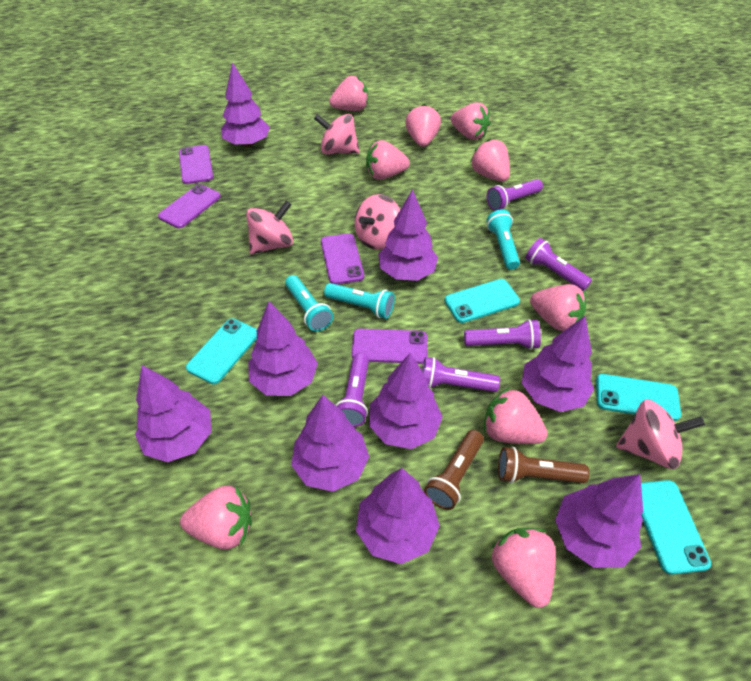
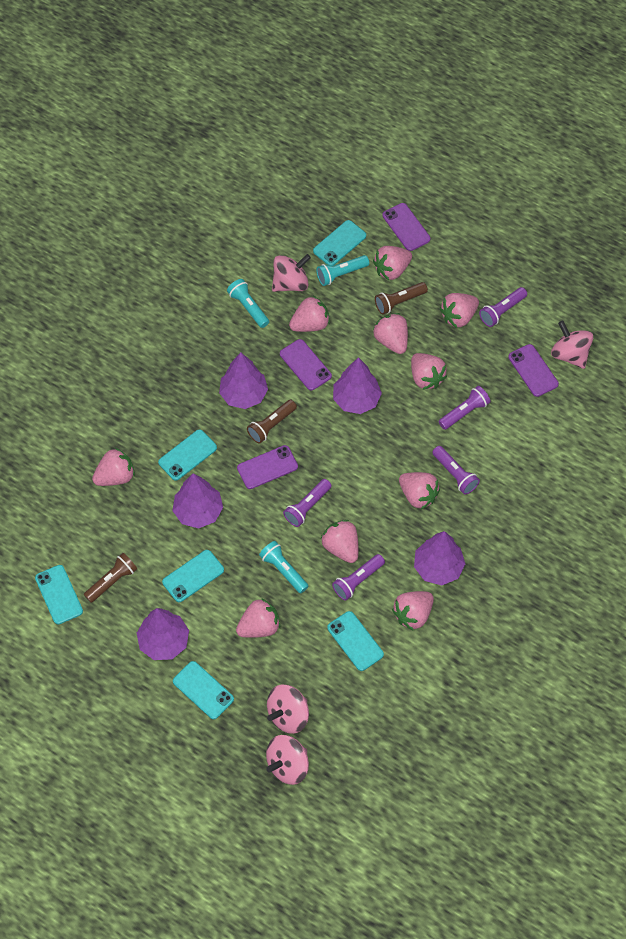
brown flashlight: [424,430,484,510] [498,447,590,483] = 2 -> [84,553,137,603] [247,400,297,444] [375,282,428,315] = 3
pink strawberry: [180,486,252,550] [329,76,368,111] [366,140,410,180] [405,104,441,147] [451,102,491,140] [470,139,510,182] [484,387,548,444] [491,528,556,608] [530,284,586,331] = 9 -> [92,448,135,486] [236,598,280,638] [289,296,330,332] [321,520,359,563] [373,246,412,280] [373,313,408,354] [392,591,434,631] [399,472,440,509] [411,353,447,390] [440,293,479,328] = 10
purple tree: [135,365,211,462] [221,62,270,147] [248,302,318,396] [291,395,369,492] [356,468,440,564] [369,353,443,449] [378,189,438,281] [522,316,594,412] [555,474,643,568] = 9 -> [137,608,189,660] [172,473,223,529] [219,352,268,409] [333,357,382,414] [414,531,465,585] = 5
turquoise phone: [186,318,257,384] [444,279,520,323] [596,374,681,421] [641,480,711,575] = 4 -> [35,565,83,625] [158,430,217,481] [162,550,224,602] [173,661,234,719] [313,220,366,266] [327,611,384,671] = 6

